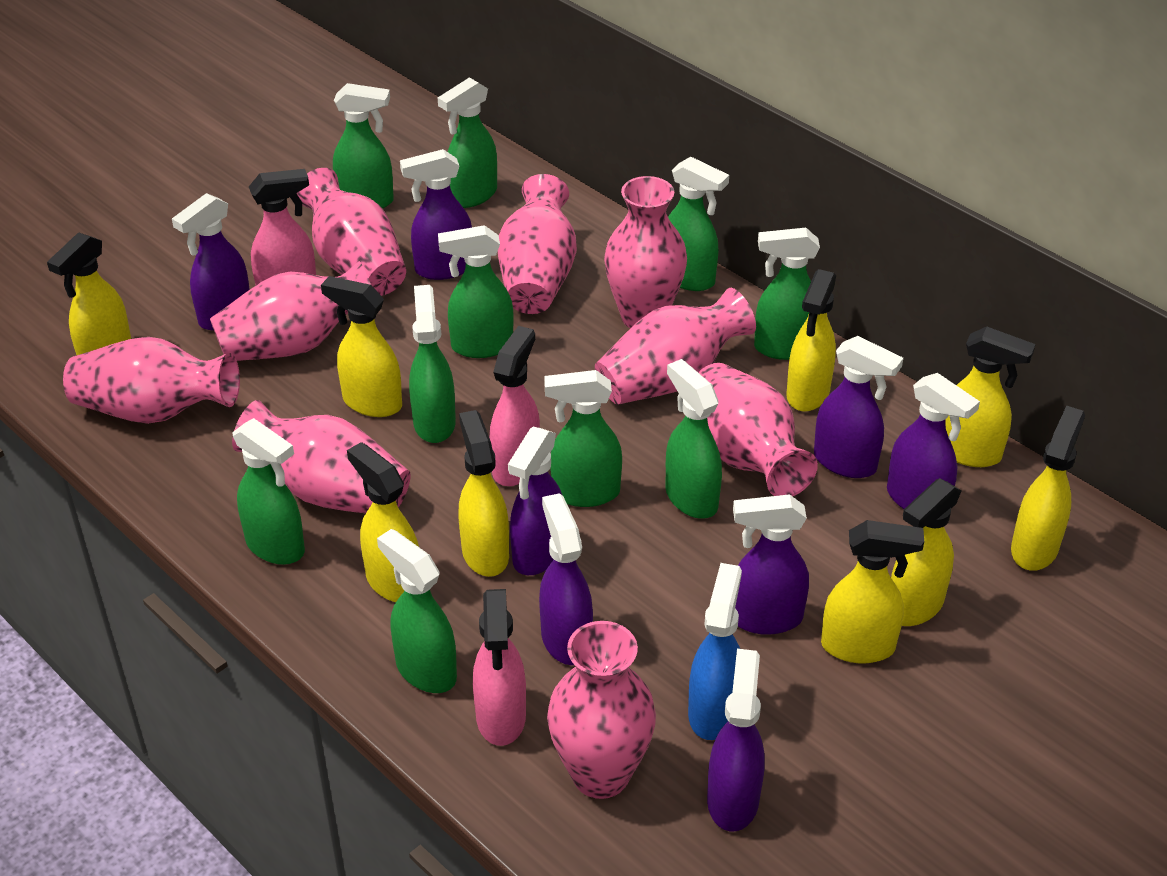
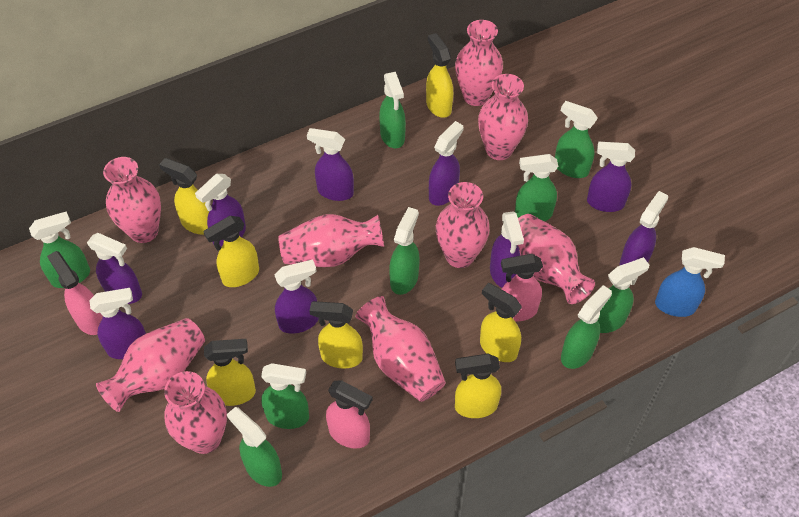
green spray bottle: [232,418,305,565] [333,83,394,208] [377,529,457,693] [409,285,456,443] [438,77,497,208] [438,225,514,358] [544,370,622,507] [666,359,722,519] [668,157,729,291] [754,228,820,360] = 10 -> [29,212,90,288] [227,407,282,487] [261,363,309,429] [379,72,406,148] [389,207,420,295] [515,154,558,222] [555,101,598,178] [561,285,612,369] [598,257,649,333] = 9
purple spray bottle: [172,193,250,331] [400,149,472,280] [508,427,563,575] [539,493,593,665] [707,649,765,831] [733,495,809,635] [814,336,903,478] [887,373,980,509] = 8 -> [87,233,142,304] [89,288,146,359] [195,174,246,247] [274,260,318,334] [307,128,354,201] [429,121,464,206] [490,211,524,288] [587,142,635,212] [619,191,668,265] = 9
yellow spray bottle: [47,232,131,355] [321,276,402,417] [347,442,419,602] [459,410,509,577] [786,269,836,412] [821,520,924,663] [891,478,961,626] [945,327,1036,467] [1011,406,1085,571] = 9 -> [159,158,209,235] [203,216,259,287] [204,339,256,406] [310,301,363,368] [426,33,453,118] [455,354,501,418] [480,283,522,362] = 7

